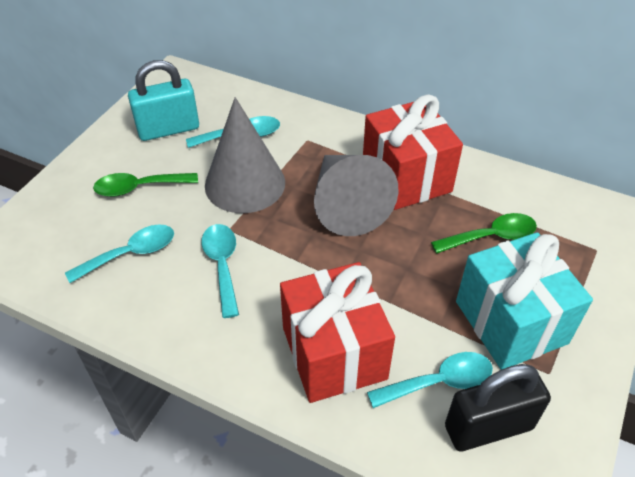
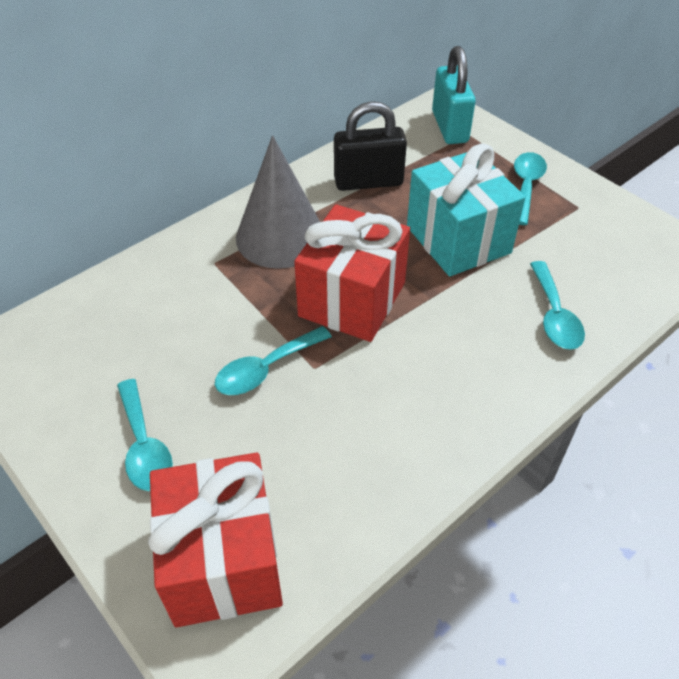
green spoon: [93,173,198,197] [431,213,537,254] = 2 -> none = 0
grey cone: [205,97,285,213] [314,155,399,236] = 2 -> [236,135,320,269] = 1

